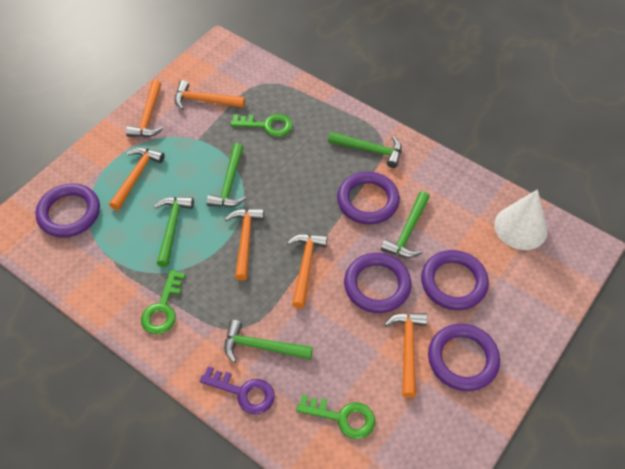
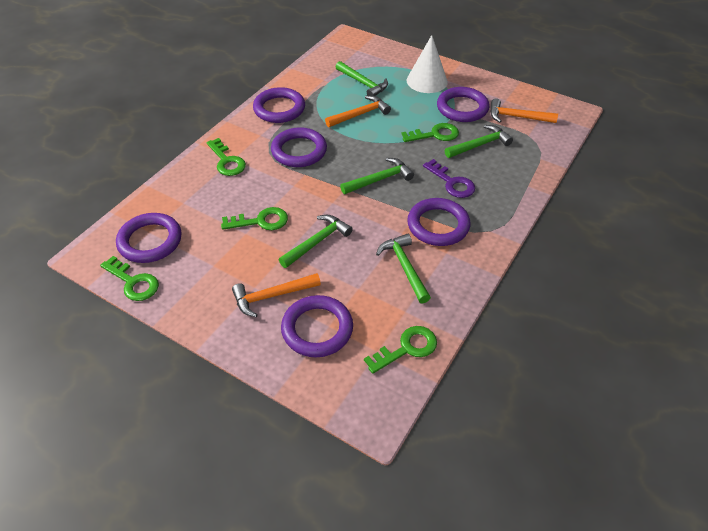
green key: [141,270,186,334] [231,114,293,137] [296,394,375,439] = 3 -> [100,256,159,301] [207,138,246,176] [221,207,288,230] [364,326,437,374] [402,123,459,142] = 5
orange hammer: [109,148,165,210] [126,80,163,137] [174,80,245,110] [225,208,264,280] [287,234,328,308] [384,313,427,398] = 6 -> [232,273,321,317] [325,96,391,127] [490,98,558,123] = 3
purple ring: [35,183,100,238] [337,171,400,224] [344,253,411,313] [421,250,489,310] [428,324,500,391] = 5 -> [116,213,182,263] [253,87,305,123] [271,127,327,167] [281,295,353,357] [407,198,470,246] [437,87,489,122] = 6

